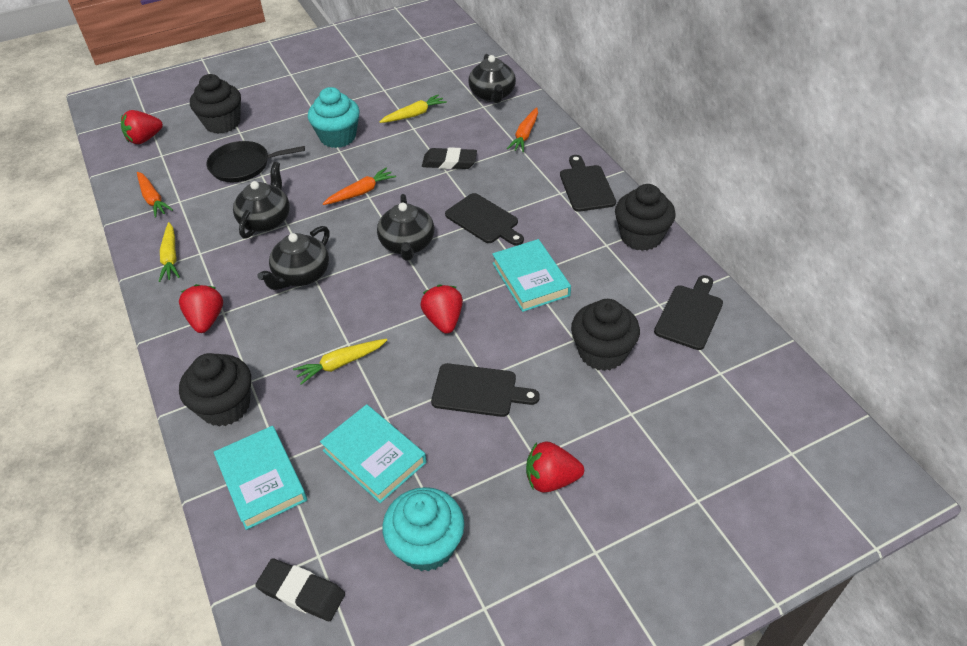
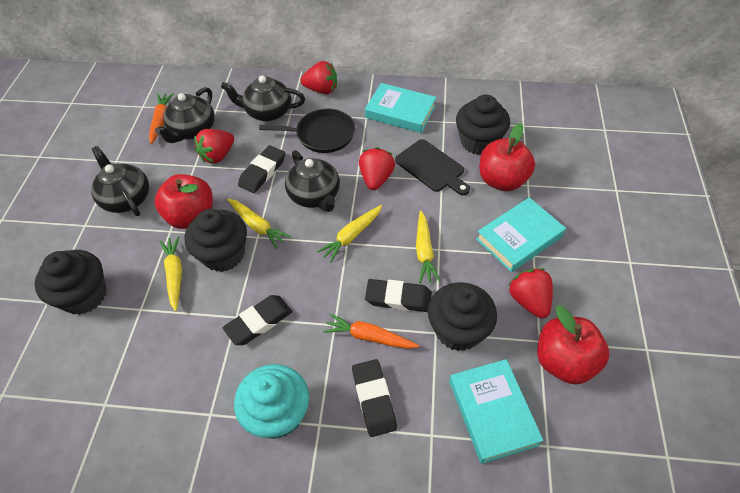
black cutting board: [431,363,540,417] [445,193,524,246] [560,155,616,212] [654,275,723,350] = 4 -> [395,139,470,195] = 1
black eraser: [255,558,345,621] [422,147,477,169] = 2 -> [223,295,292,345] [238,145,285,193] [352,359,397,437] [365,279,432,312] = 4
orange carrot: [137,172,173,218] [323,167,396,205] [507,107,538,152] = 3 -> [149,93,174,144] [323,313,419,349] = 2
red apple: none = 0 -> [155,174,213,229] [479,123,535,191] [537,305,609,385] = 3
turquoise cupcake: [308,87,360,148] [382,487,464,572] = 2 -> [234,364,309,439] = 1
yellow carrot: [159,222,180,282] [293,339,387,385] [380,94,447,123] = 3 -> [159,236,182,311] [227,199,291,249] [317,205,382,263] [416,211,440,283] = 4

